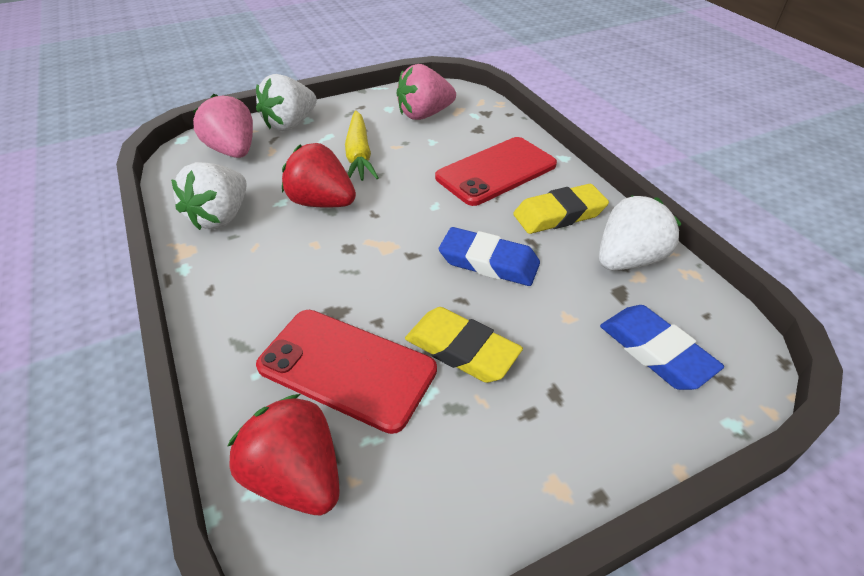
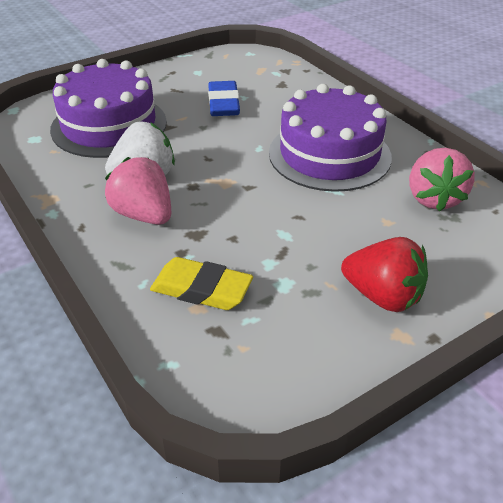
blue eraser: [439,227,540,286] [600,305,724,390] = 2 -> [208,81,240,116] = 1
purple cake: none = 0 -> [50,59,167,158] [269,84,392,192] = 2
red phone: [256,310,437,434] [435,137,557,206] = 2 -> none = 0
red strawberry: [227,394,340,515] [282,143,356,208] = 2 -> [341,237,428,312] = 1
white strawberry: [171,162,247,230] [256,74,317,131] [599,195,681,270] = 3 -> [105,121,175,175] = 1
yellow carrot: [345,111,379,181] = 1 -> none = 0
yellow eraser: [405,307,523,383] [513,184,609,234] = 2 -> [150,257,253,310] = 1

